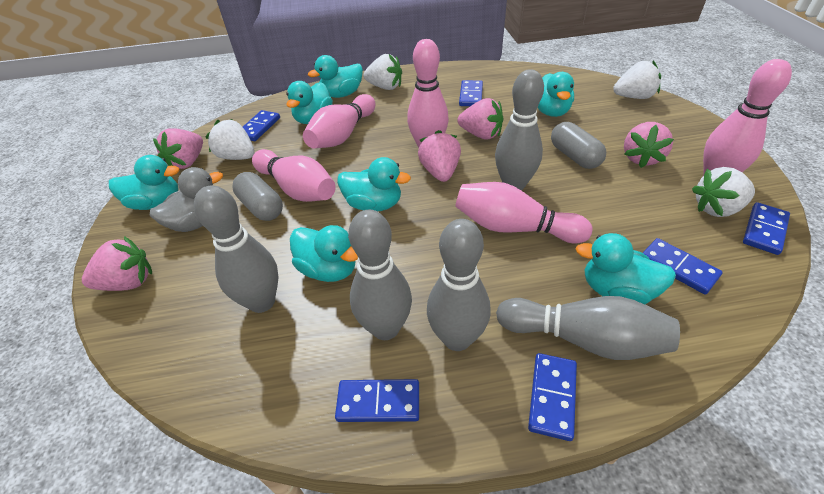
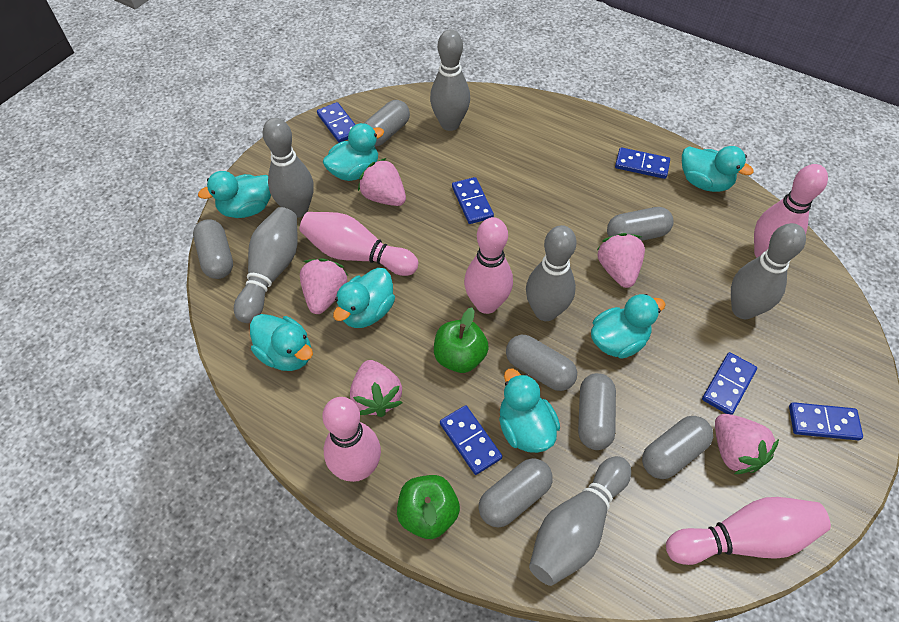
green apple: none = 0 -> [397,475,460,539] [434,308,489,373] = 2
grey bowling pin: [194,185,278,313] [349,210,412,340] [427,219,491,351] [495,69,544,191] [496,296,680,360] = 5 -> [234,207,298,323] [263,118,314,218] [430,29,470,131] [526,225,577,321] [529,456,631,586] [731,223,806,319] = 6
grey capsule: [232,172,283,221] [551,122,606,169] = 2 -> [193,219,233,279] [364,100,410,147] [479,458,553,527] [506,335,577,391] [578,373,616,450] [607,207,674,241] [642,416,713,479] = 7
grey duck: [149,167,223,232] = 1 -> none = 0
white strawberry: [206,119,255,160] [364,54,402,90] [613,60,661,99] [692,167,755,217] = 4 -> none = 0

